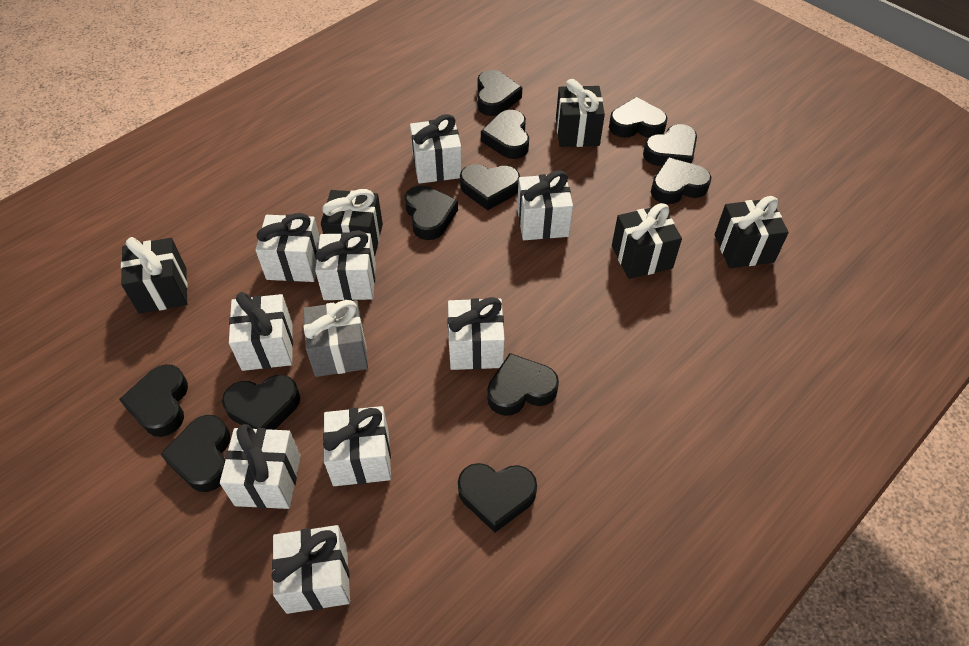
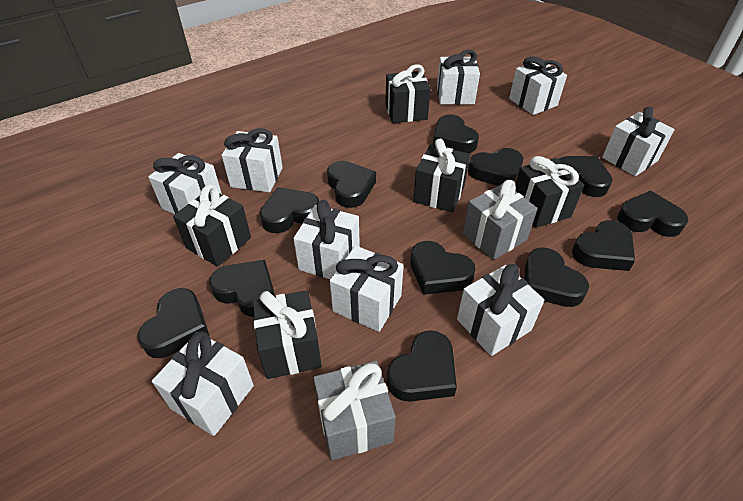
grey gift: [303,300,368,377] = 1 -> [313,361,395,460] [463,180,538,260] = 2

